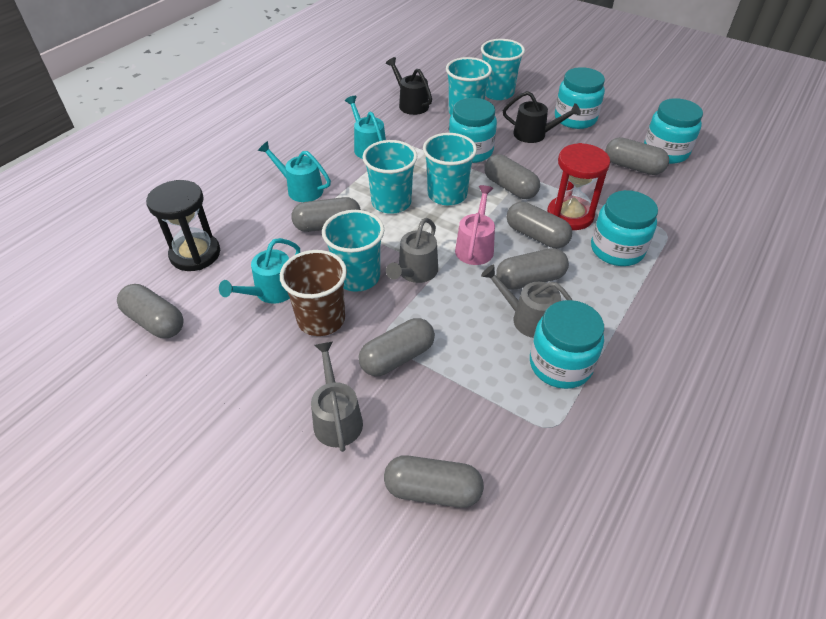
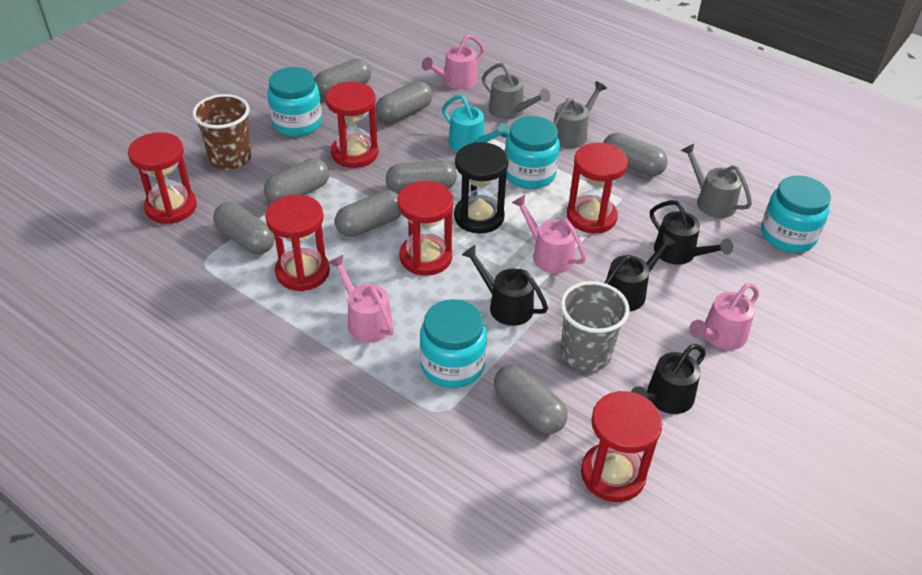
black watering can: [386,57,432,115] [503,91,581,143] = 2 -> [462,245,548,326] [604,233,676,311] [631,344,706,414] [650,200,733,265] = 4
grey cup: none = 0 -> [560,281,629,371] = 1
pink watering can: [455,185,495,265] = 1 -> [328,255,394,343] [422,34,485,89] [512,195,586,274] [689,283,759,350] = 4
red hourglass: [547,143,610,230] = 1 -> [128,132,197,224] [265,195,330,291] [325,82,378,168] [397,181,453,276] [567,143,628,234] [581,391,662,502] = 6
turquoise cup: [322,210,384,292] [362,140,417,214] [423,133,477,205] [446,57,492,115] [481,39,525,100] = 5 -> none = 0
turquoise jar: [449,98,497,163] [530,300,604,389] [555,67,605,129] [591,190,658,266] [644,98,703,164] = 5 -> [267,67,322,136] [420,299,487,388] [505,116,560,189] [761,175,831,253] = 4
turquoise watering can: [219,238,300,304] [258,141,331,202] [345,96,386,159] = 3 -> [442,95,510,152] = 1

